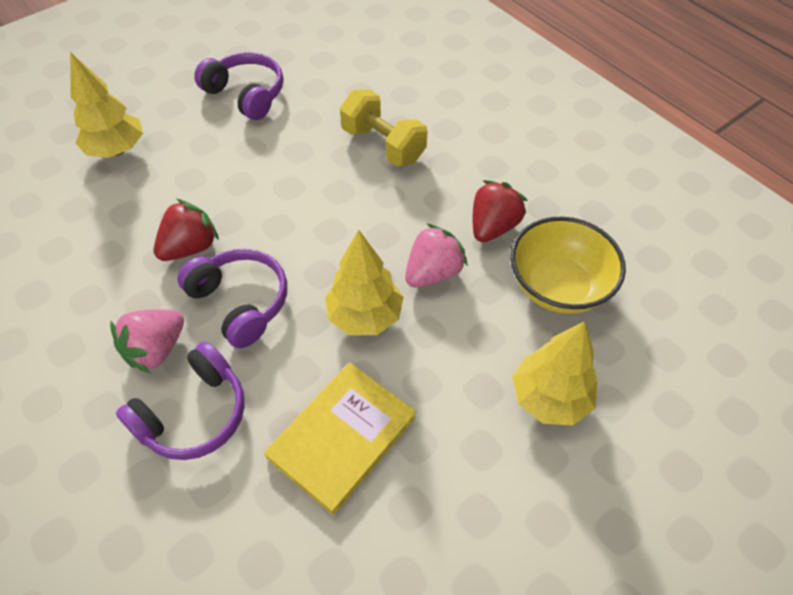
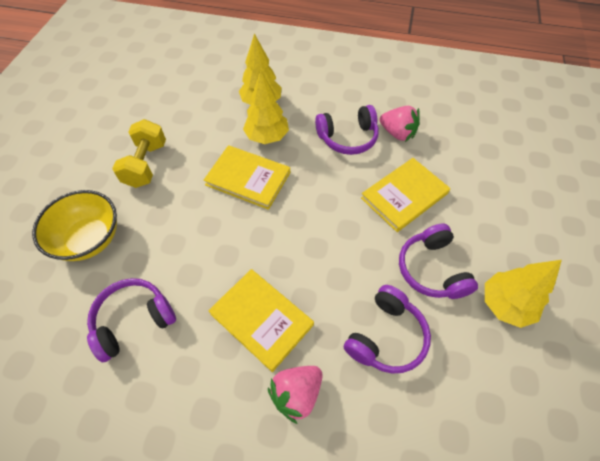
purple headphones: [116,342,245,460] [177,249,287,348] [194,52,283,120] = 3 -> [87,278,176,362] [315,105,379,155] [344,285,431,373] [399,224,478,299] = 4
red strawberry: [154,199,219,261] [473,180,527,242] = 2 -> none = 0
yellow book: [264,363,416,515] = 1 -> [204,145,290,210] [208,269,314,372] [361,158,450,232] = 3

